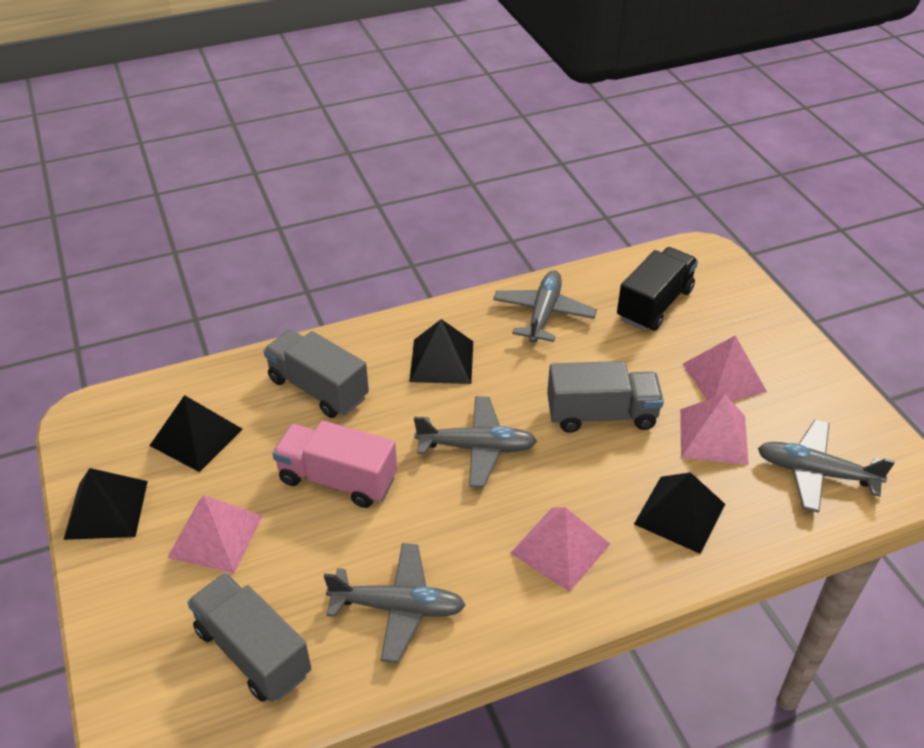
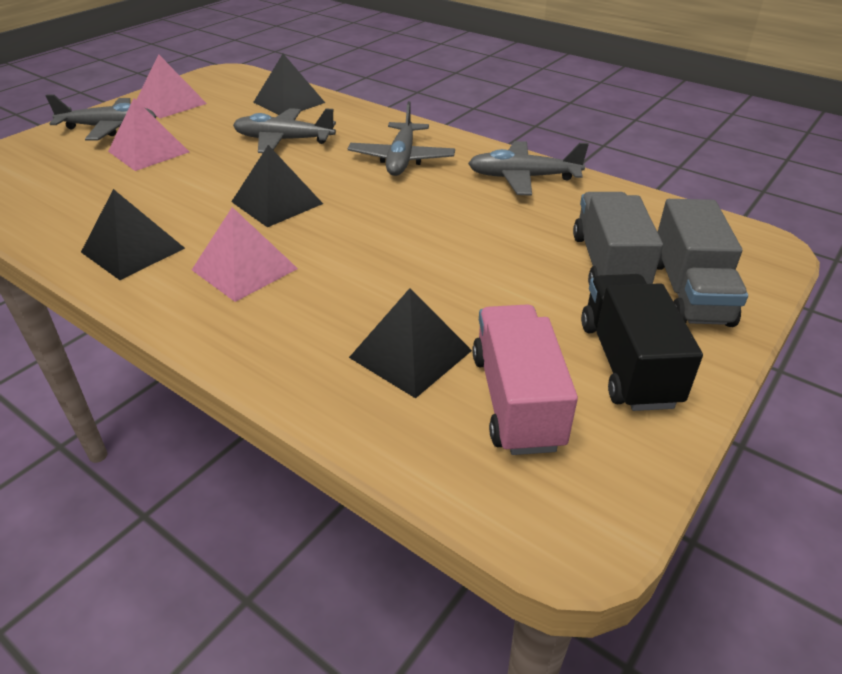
grey truck: [187,573,311,702] [263,330,369,418] [547,361,664,433] = 3 -> [573,192,663,284] [657,199,748,327] = 2
pink pyramid: [167,495,263,573] [511,507,610,592] [680,394,749,465] [683,335,767,401] = 4 -> [108,98,189,171] [136,54,207,118] [192,207,298,302] = 3

